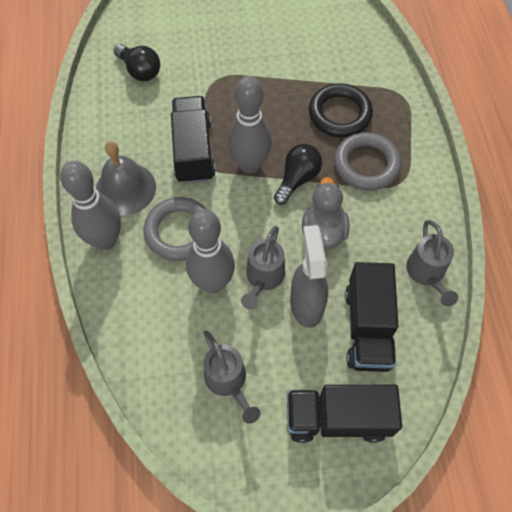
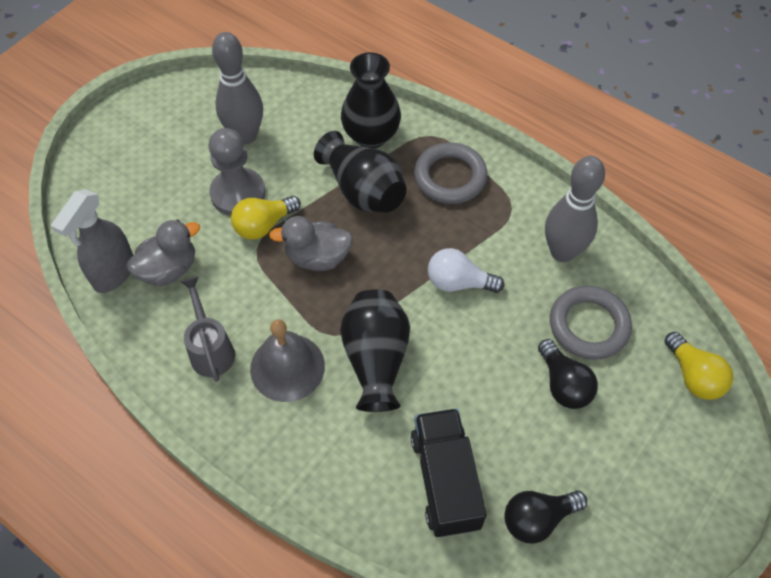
black ring: [309,83,373,138] = 1 -> none = 0
black truck: [171,96,216,184] [287,385,402,443] [345,262,398,372] = 3 -> [411,408,486,537] = 1
black vase: none = 0 -> [314,131,407,212] [340,289,410,412] [341,52,401,149] = 3
grey bowling pin: [60,161,121,250] [186,209,235,293] [228,76,272,174] = 3 -> [212,32,263,145] [545,156,605,262] = 2
grey duck: [302,177,349,249] = 1 -> [126,219,200,286] [269,216,353,271] = 2
grey pawn: none = 0 -> [209,128,266,216] = 1
grey watering can: [203,331,261,424] [241,226,285,310] [406,220,458,306] = 3 -> [180,276,235,382] = 1
white light bulb: none = 0 -> [428,248,504,293] = 1
yellow light bulb: none = 0 -> [231,196,301,240] [665,332,733,400] = 2

